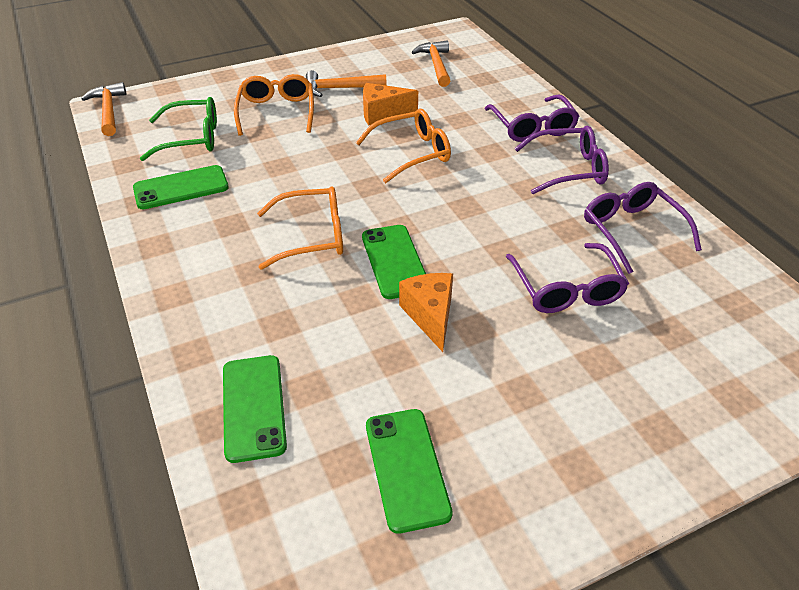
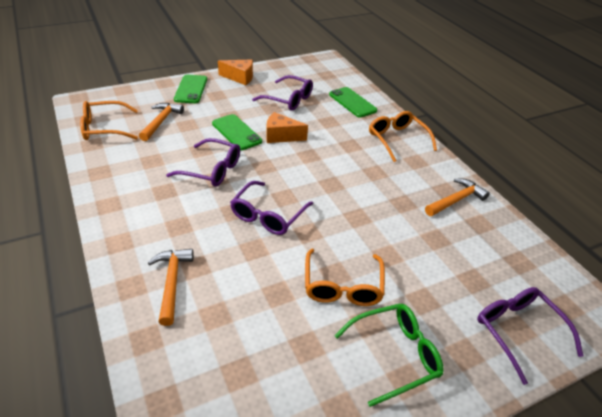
green phone: [133,165,229,209] [223,355,287,463] [362,225,426,299] [366,409,453,534] = 4 -> [174,75,207,103] [212,114,262,150] [329,87,377,118] = 3

